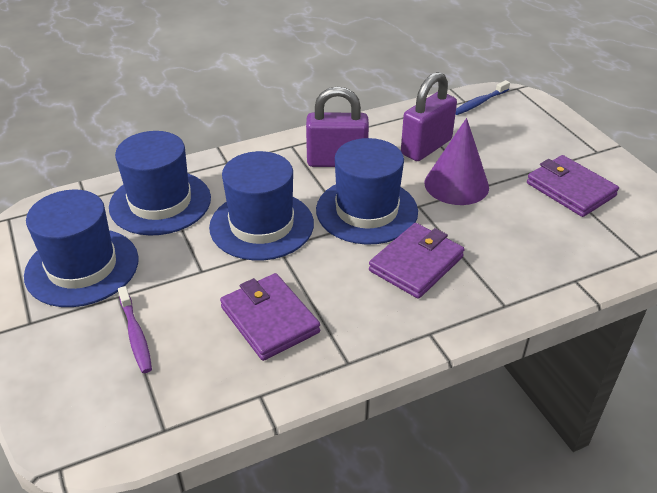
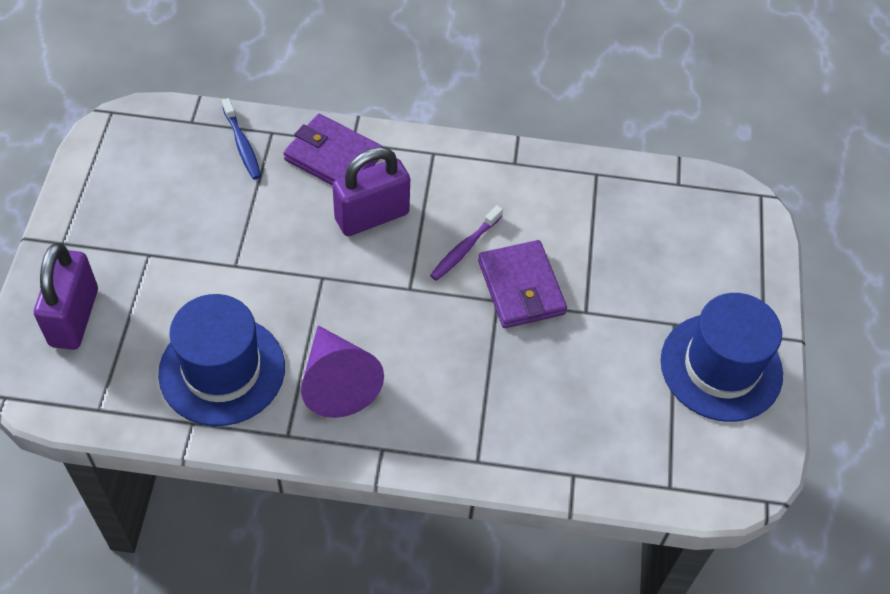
blue hat: [24,190,139,307] [109,131,211,235] [209,151,314,260] [316,138,418,245] = 4 -> [158,294,285,426] [660,293,783,422] = 2
purple wallet: [220,273,320,361] [369,223,465,299] [527,155,619,217] = 3 -> [283,114,383,185] [478,240,567,328] = 2

